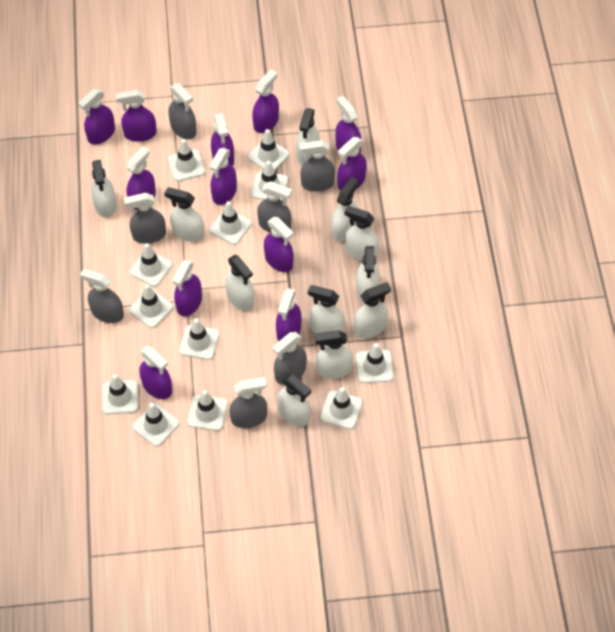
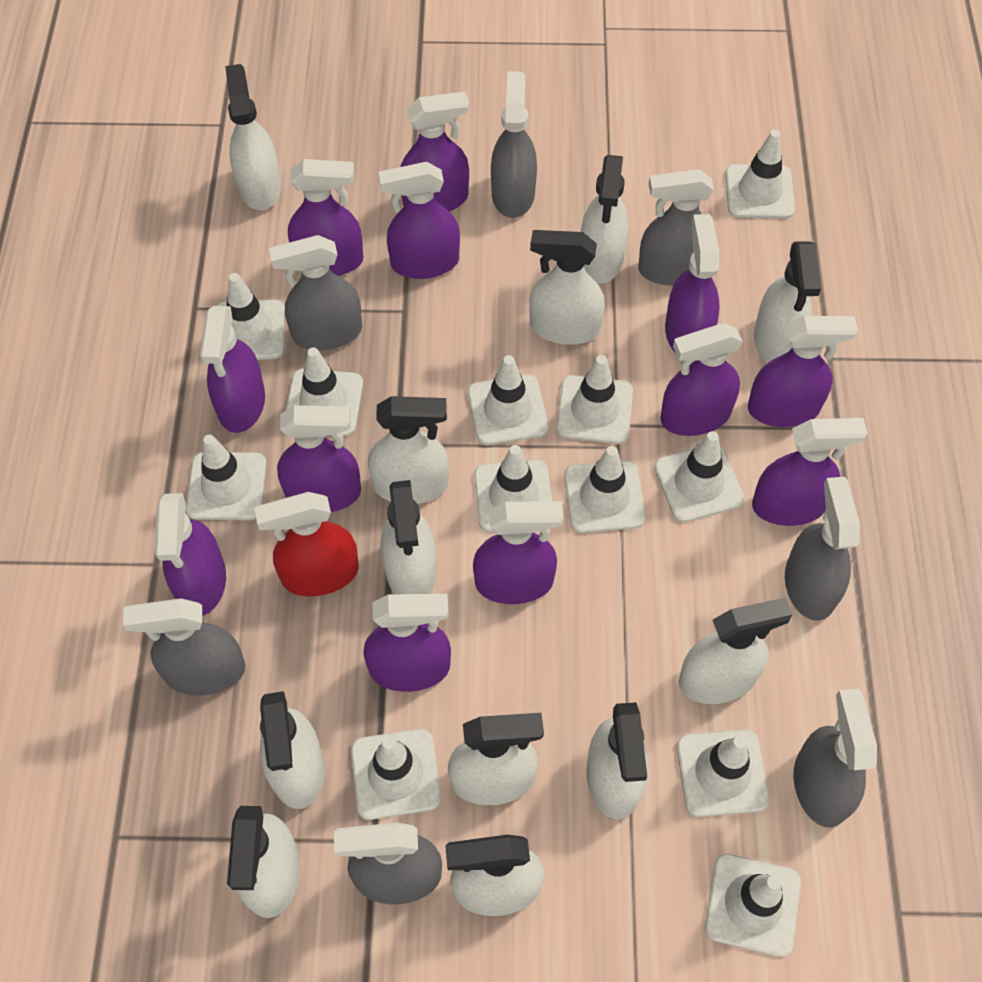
red spray bottle: none = 0 -> [254,492,359,596] = 1
white spray bottle: [91,160,116,218] [165,187,205,242] [225,255,254,311] [277,373,311,427] [296,108,320,165] [308,285,345,334] [315,330,353,379] [332,177,358,242] [344,206,379,261] [353,282,391,338] [356,246,380,303] = 11 -> [225,64,281,210] [227,806,300,918] [260,691,325,809] [368,396,449,504] [381,480,437,594] [445,835,545,916] [448,713,544,805] [529,230,605,345] [581,155,629,284] [586,702,649,819] [679,597,793,704] [754,241,821,363] = 12

